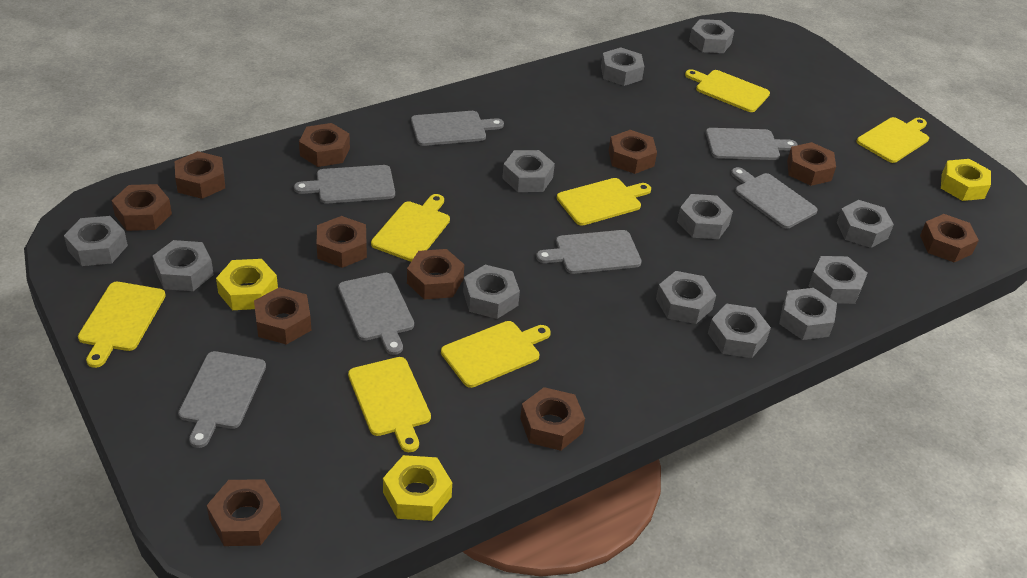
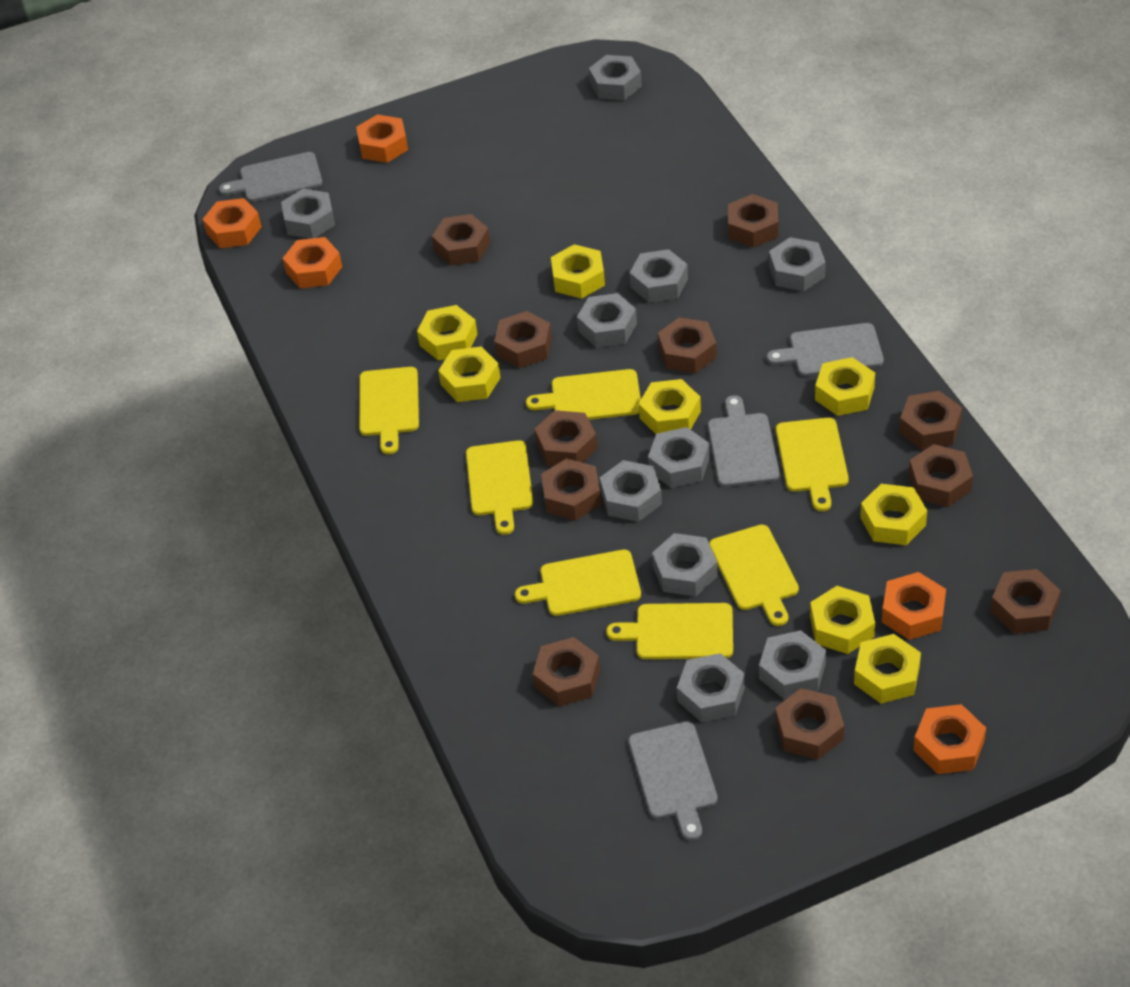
grey cutting board: [178,351,266,448] [294,165,395,204] [338,273,414,355] [411,111,504,146] [536,230,642,274] [705,128,798,160] [731,167,818,229] = 7 -> [219,152,322,202] [628,722,718,841] [708,395,780,487] [767,323,884,376] = 4
grey nut: [64,216,128,266] [153,240,214,291] [463,265,520,319] [502,150,555,192] [601,48,644,86] [656,271,716,324] [677,194,733,239] [689,19,734,53] [708,304,771,358] [779,288,837,340] [809,256,868,304] [837,200,894,248] = 12 -> [281,188,335,239] [577,293,637,348] [589,55,642,100] [600,460,662,522] [630,249,688,303] [648,427,710,488] [652,533,718,596] [677,653,745,722] [759,630,826,699] [769,237,826,291] = 10
orange nut: none = 0 -> [203,198,262,248] [282,237,342,288] [356,114,408,163] [882,572,946,640] [914,704,986,774] = 5
yellow nut: [216,259,278,310] [383,455,452,521] [941,159,991,201] = 3 -> [417,305,477,361] [438,346,500,402] [551,244,605,299] [639,379,701,434] [810,586,875,654] [815,357,875,416] [854,634,921,704] [860,484,927,545] = 8

